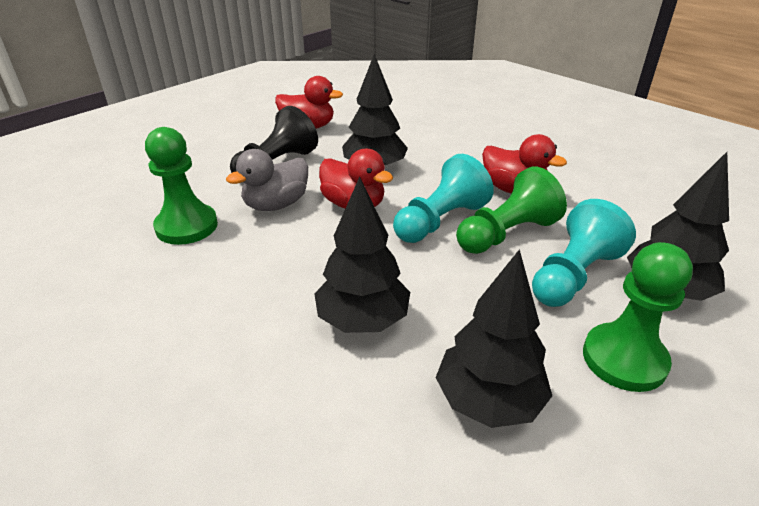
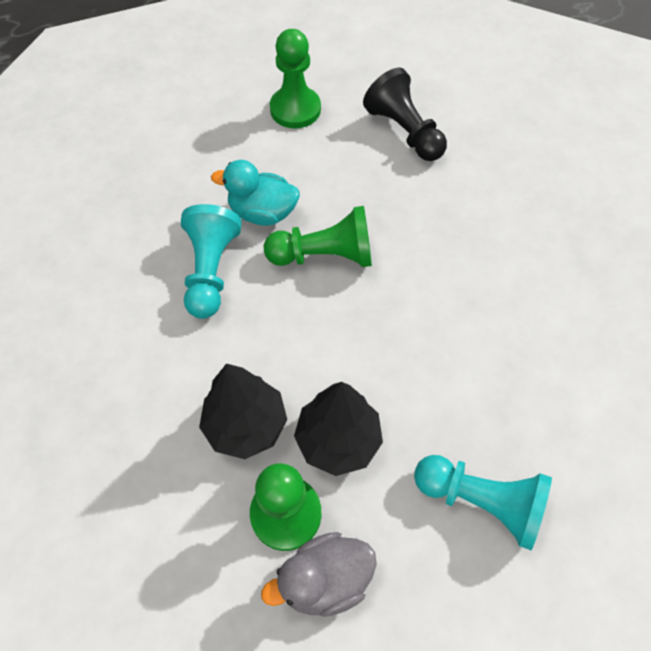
black tree: [314,177,410,333] [342,54,408,166] [436,249,552,428] [627,152,729,301] = 4 -> [199,363,287,459] [294,382,383,476] = 2
red duck: [275,76,343,129] [319,149,393,208] [482,134,567,194] = 3 -> none = 0
turquoise duck: none = 0 -> [211,160,300,226] = 1

